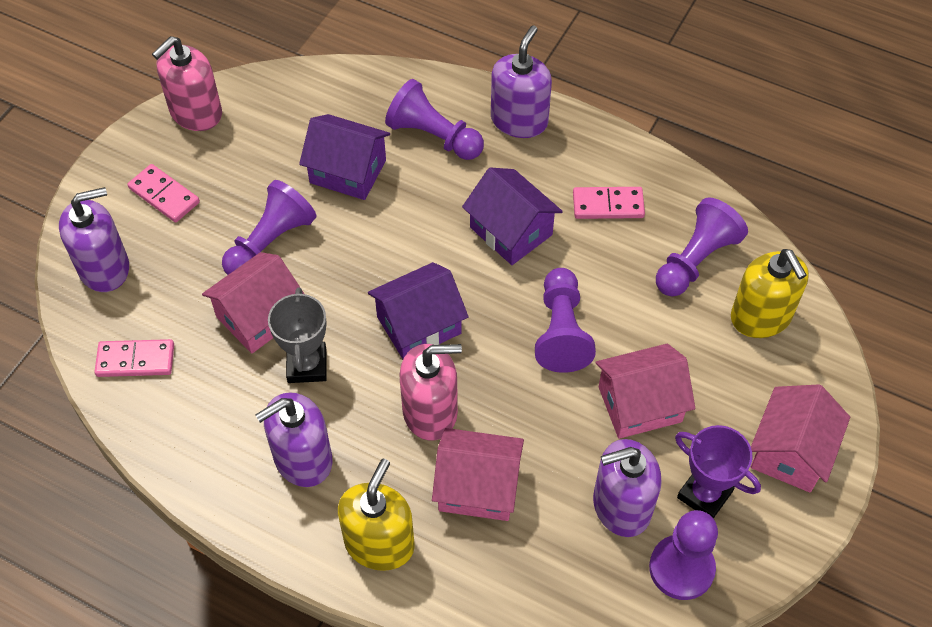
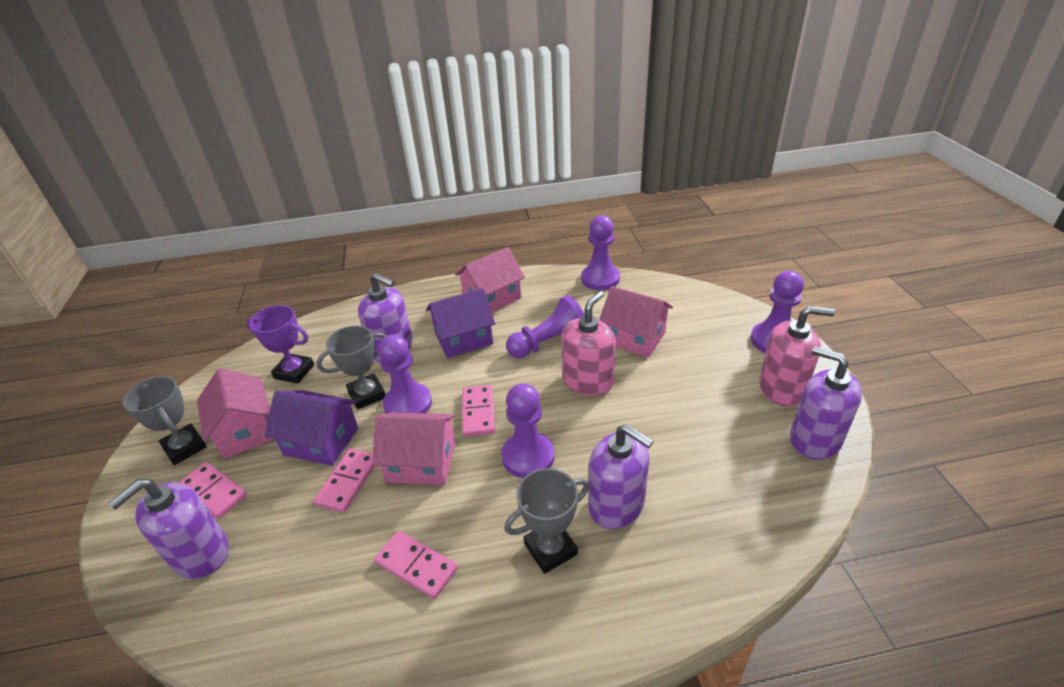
grey trophy: [268,287,327,383] = 1 -> [122,376,207,465] [316,325,386,409] [505,468,589,574] = 3
pink domino: [94,339,174,377] [128,164,200,222] [573,187,645,219] = 3 -> [178,462,247,519] [314,449,374,513] [374,531,458,599] [462,385,495,437] = 4
purple house: [299,114,390,200] [368,262,469,359] [462,167,563,265] = 3 -> [265,390,358,466] [426,288,495,358] = 2
yellow soap dispenser: [338,459,414,571] [731,249,809,338] = 2 -> none = 0

